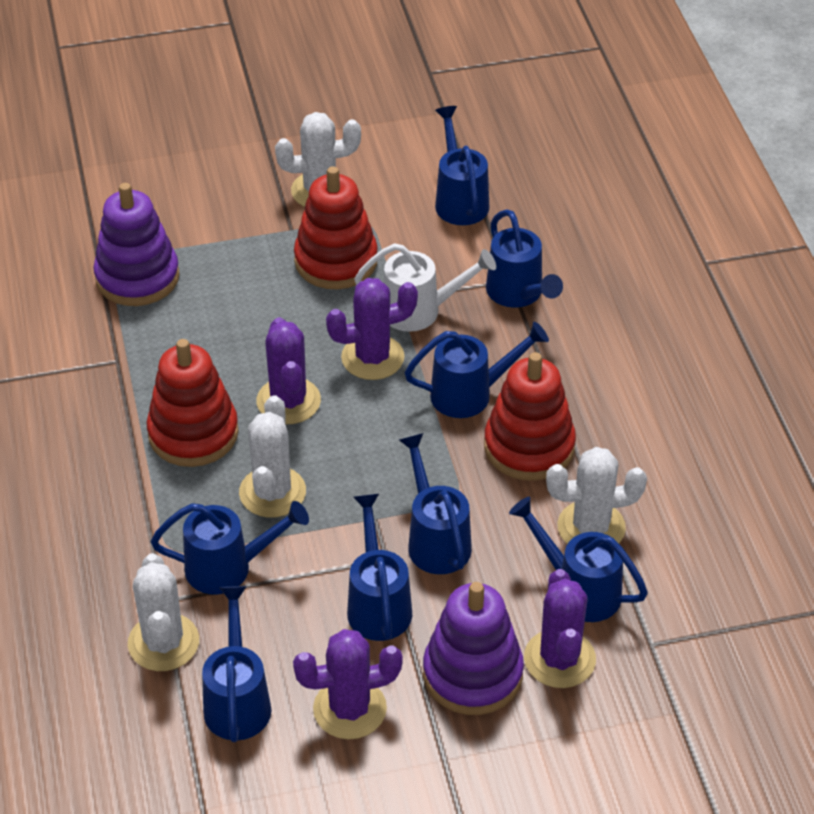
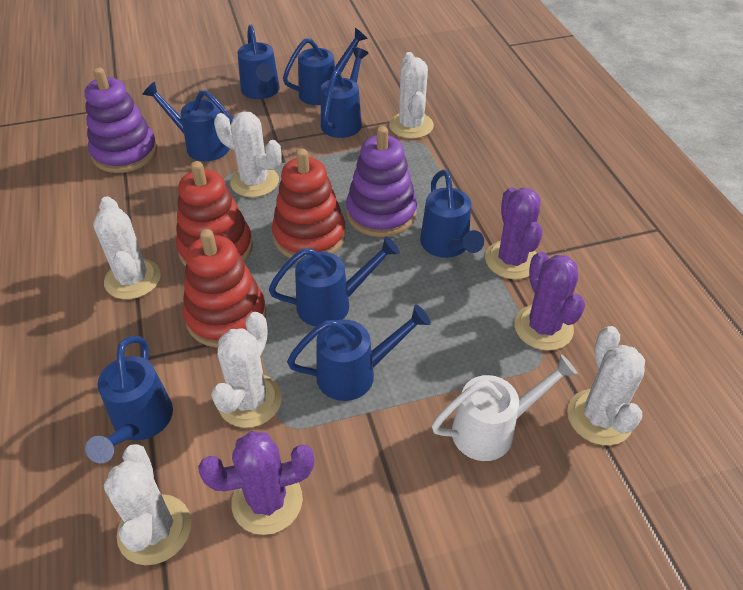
purple cactus: [256,317,321,424] [293,629,403,739] [326,278,418,380] [524,569,596,688] = 4 -> [198,431,314,535] [485,187,543,279] [514,251,585,351] = 3
white cactus: [128,553,199,671] [239,395,306,518] [275,112,361,207] [546,447,647,544] = 4 -> [93,196,161,299] [104,444,191,565] [211,312,282,428] [214,111,282,197] [389,52,434,139] [567,326,645,445] = 6

